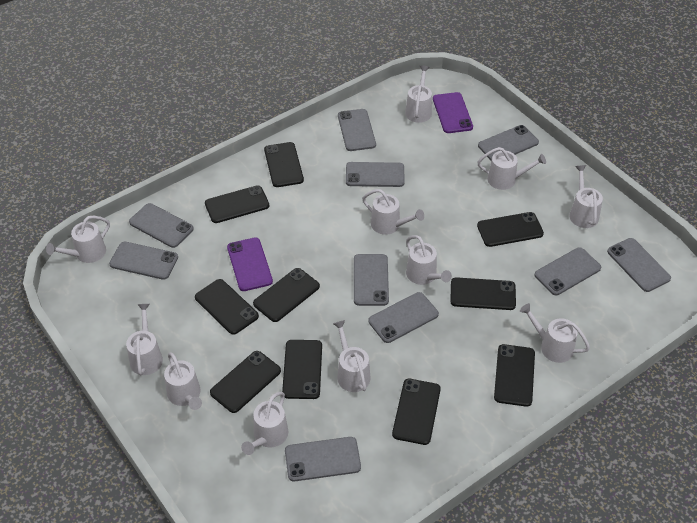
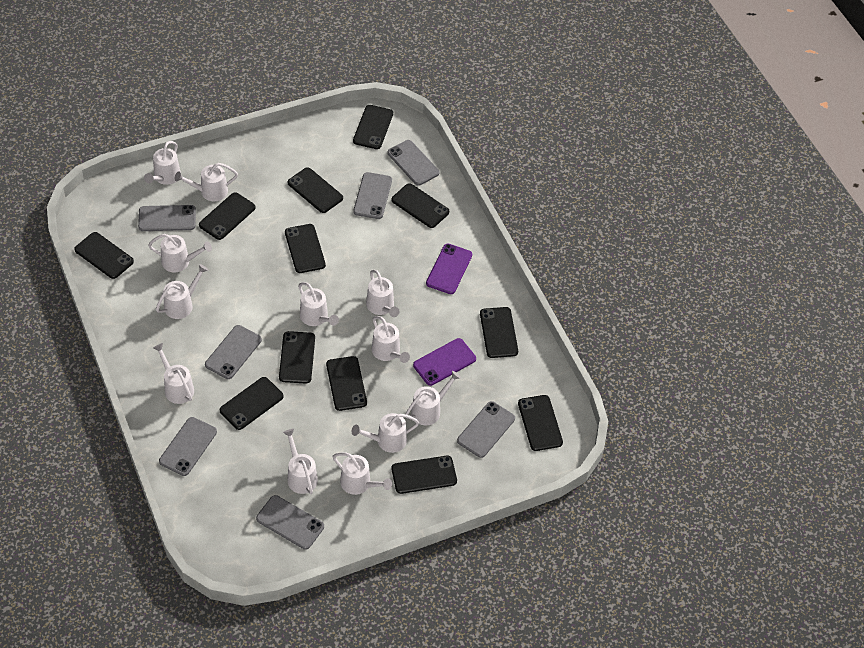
black phone: [195,279,259,335] [205,185,269,223] [210,351,281,413] [253,268,320,322] [264,142,304,187] [282,340,322,399] [392,379,441,445] [450,277,516,310] [477,212,544,247] [494,344,535,407] = 10 -> [74,232,134,279] [199,192,256,240] [219,377,284,430] [279,331,315,383] [285,224,326,273] [288,167,343,213] [326,356,367,411] [353,105,393,149] [391,183,449,228] [391,456,457,494] [480,307,518,358] [518,395,563,451] = 12
grey phone: [109,242,178,280] [129,203,194,248] [285,437,361,481] [338,109,376,151] [346,162,405,187] [354,254,389,306] [368,292,439,343] [478,125,539,161] [535,247,601,295] [607,238,671,292] = 10 -> [138,205,196,231] [159,417,217,476] [205,325,262,379] [256,495,324,550] [353,172,392,219] [387,140,440,186] [457,401,515,458] = 7
white watering can: [46,216,110,263] [126,304,163,375] [164,352,202,410] [241,392,288,455] [333,320,370,392] [362,189,424,235] [405,66,432,123] [406,235,452,285] [477,147,546,190] [520,303,590,363] [570,165,603,228] = 11 -> [144,141,181,185] [148,234,212,272] [153,343,194,404] [156,264,208,319] [174,163,238,201] [283,429,318,494] [298,282,339,326] [333,452,392,495] [352,413,419,453] [366,270,400,317] [372,316,410,363] [406,371,461,425] = 12

